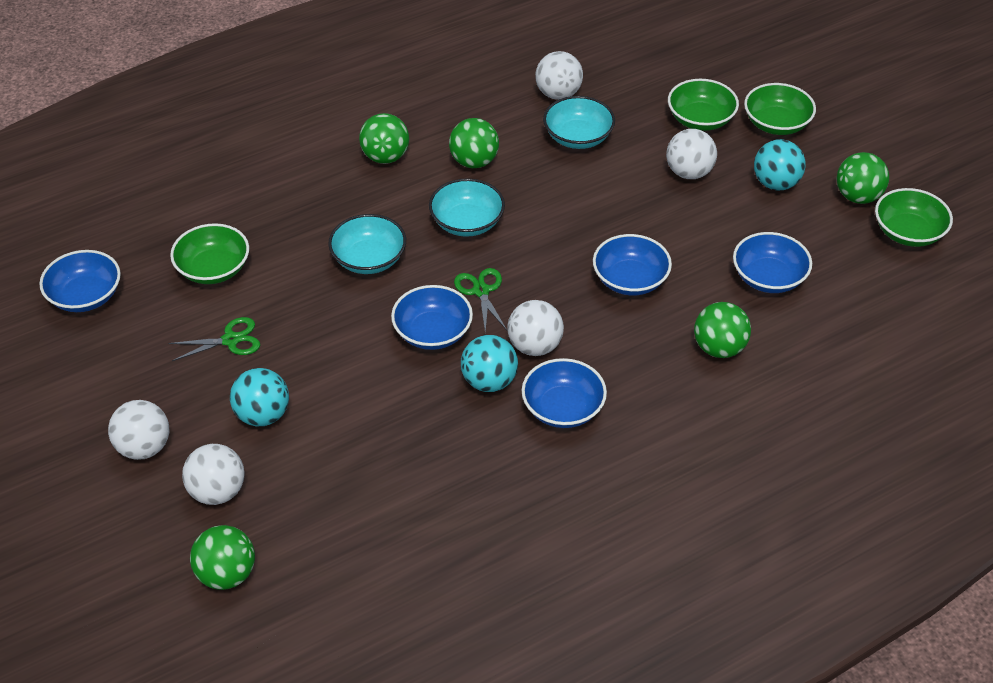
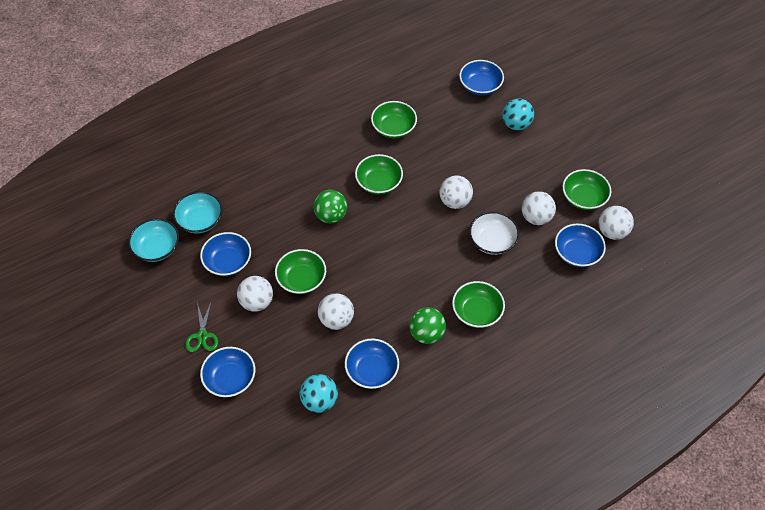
green ball: [190,525,255,590] [359,113,409,164] [449,118,499,168] [694,302,751,358] [837,152,889,204] = 5 -> [313,190,347,223] [409,307,446,344] = 2
green bowl: [170,223,249,284] [668,79,739,131] [744,83,816,135] [875,188,953,247] = 4 -> [275,249,326,294] [355,154,403,195] [371,101,417,139] [452,281,505,328] [563,169,611,210] = 5
green scissors: [168,317,260,361] [454,268,507,333] = 2 -> [185,300,218,352] = 1
turquoise ball: [230,368,289,426] [461,335,518,392] [754,139,806,191] = 3 -> [300,374,338,413] [502,99,534,130] = 2
turquoise bowl: [328,214,406,274] [429,178,505,237] [543,96,615,149] = 3 -> [128,218,179,262] [173,191,223,233] = 2
white bowl: none = 0 -> [469,212,519,255] = 1

